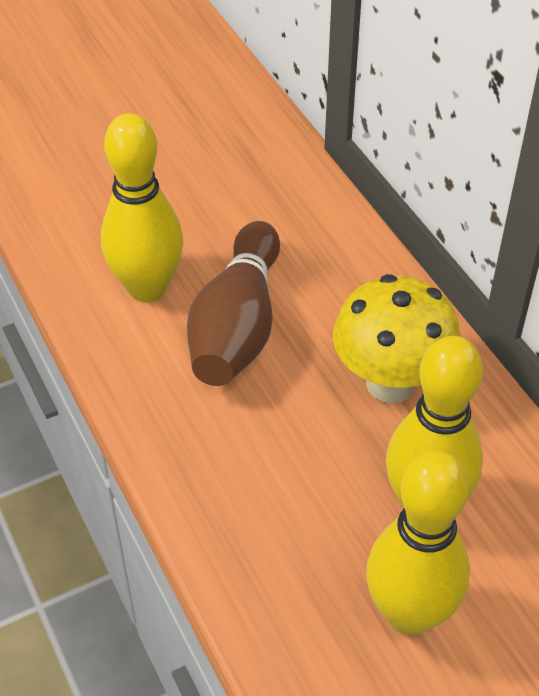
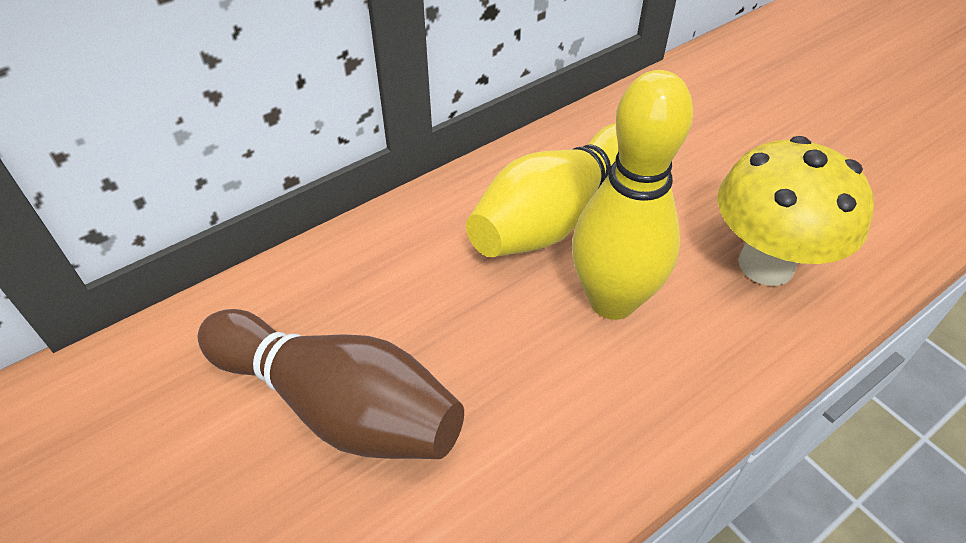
yellow bowling pin: [101,113,183,302] [366,451,470,635] [386,336,483,508] = 3 -> [466,123,619,257] [572,70,693,320] = 2

